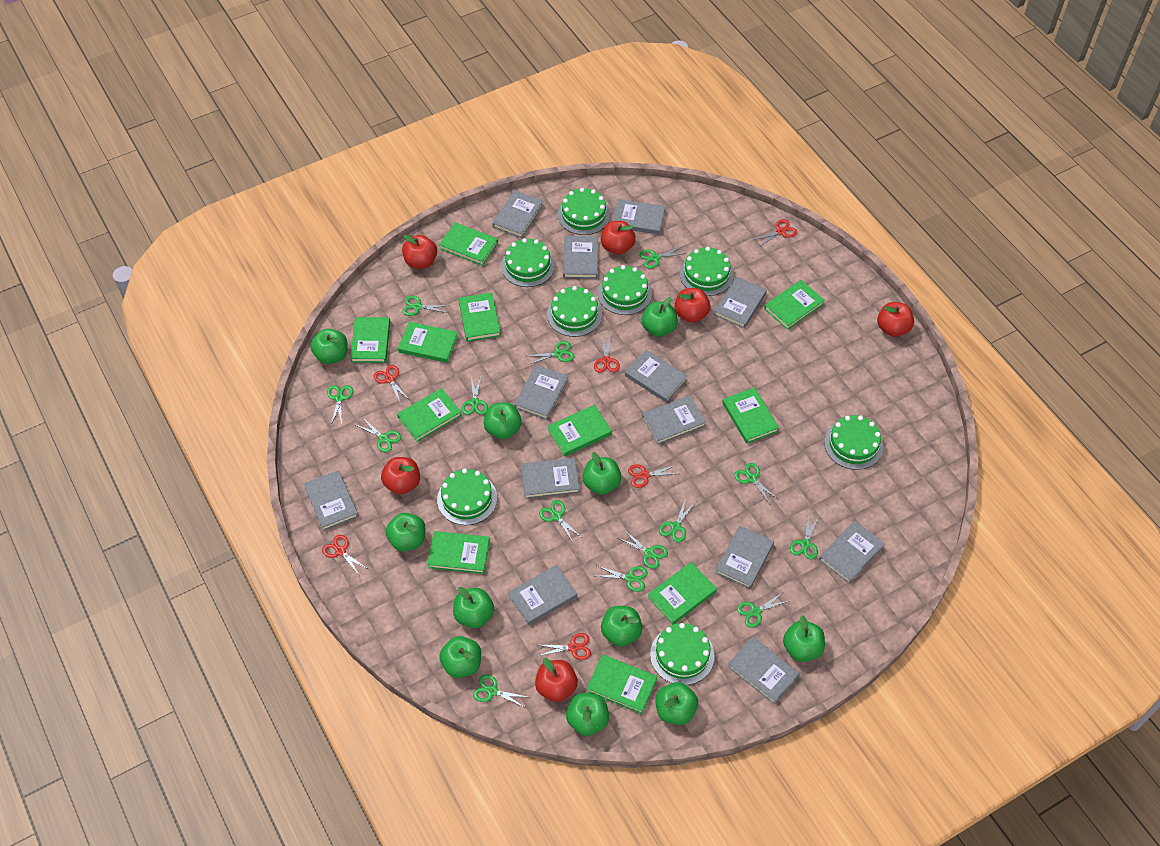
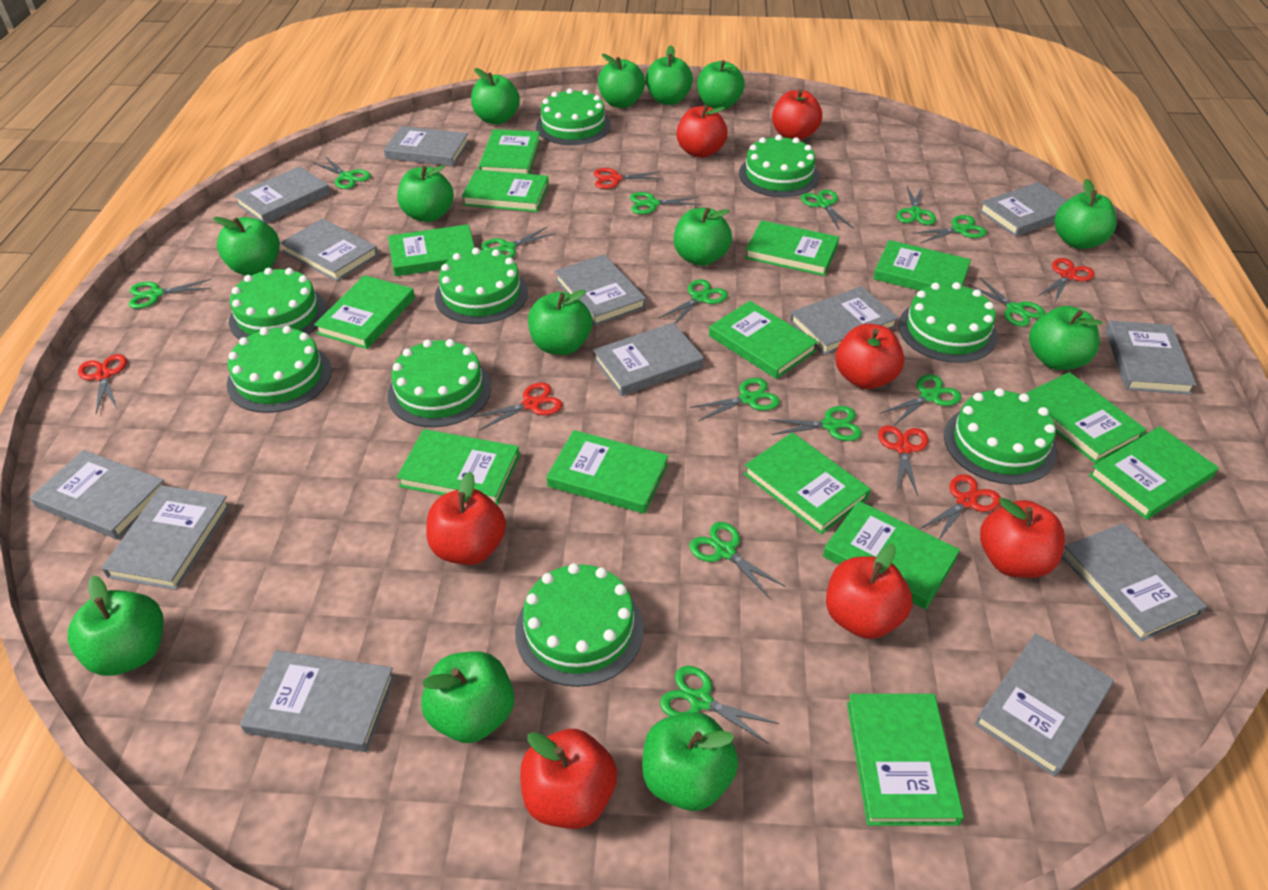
green apple: [311,329,347,364] [386,513,426,552] [439,636,481,678] [453,587,494,628] [484,402,522,439] [566,693,609,736] [582,452,621,495] [601,606,642,647] [642,297,678,337] [655,682,698,725] [783,615,825,662] = 11 -> [68,576,164,676] [213,217,280,276] [397,165,454,222] [421,651,514,743] [471,68,520,124] [528,290,592,355] [598,54,645,108] [642,712,738,811] [646,45,693,105] [674,208,732,266] [697,60,745,110] [1029,306,1102,370] [1054,179,1117,249] = 13
green book: [350,317,390,363] [397,388,462,442] [398,322,458,363] [427,531,490,574] [439,222,498,266] [458,293,501,342] [548,405,612,456] [587,654,657,714] [648,562,717,625] [722,387,779,444] [764,280,825,330] = 11 -> [314,275,415,349] [388,224,475,276] [396,429,520,505] [462,170,549,212] [479,129,541,174] [547,430,668,514] [709,301,818,379] [744,433,871,534] [745,220,839,276] [823,501,960,609] [847,694,964,826] [873,240,971,291] [1025,372,1147,464] [1089,426,1219,520] = 14
green cake: [437,468,497,525] [501,238,555,287] [547,286,602,337] [558,188,610,235] [598,265,652,315] [650,623,715,685] [680,247,734,296] [824,415,883,470] = 8 -> [227,326,332,413] [229,268,327,340] [387,339,492,427] [435,248,528,324] [515,563,644,687] [536,88,611,145] [739,135,819,197] [898,282,997,363] [944,388,1057,485] = 9
red apple: [381,457,420,495] [402,235,437,269] [535,658,578,702] [601,221,636,255] [674,288,711,323] [877,302,914,337] = 6 -> [427,472,506,565] [520,729,617,829] [676,105,728,158] [772,90,822,140] [826,544,913,639] [835,324,904,389] [980,498,1065,578] = 7

